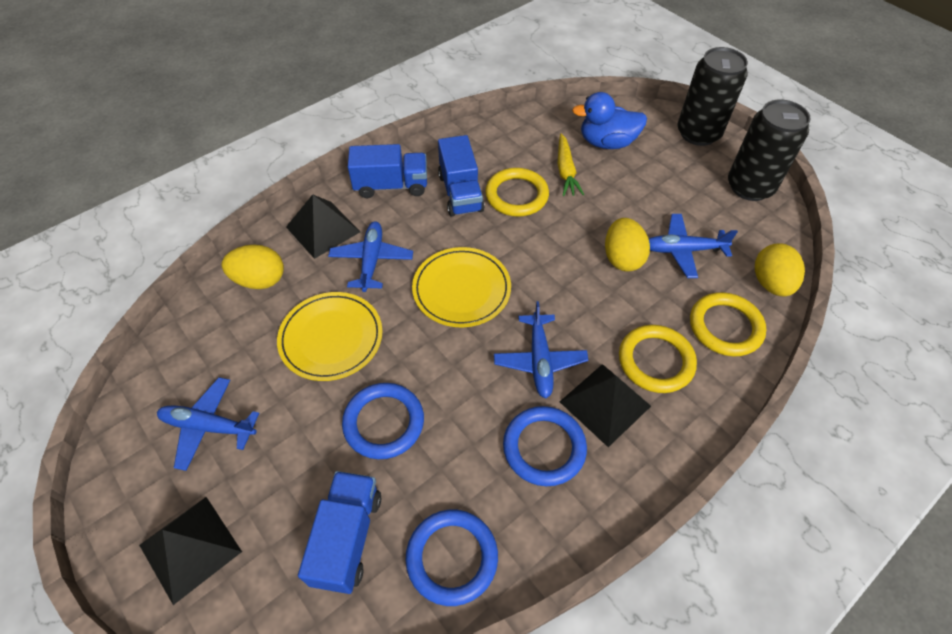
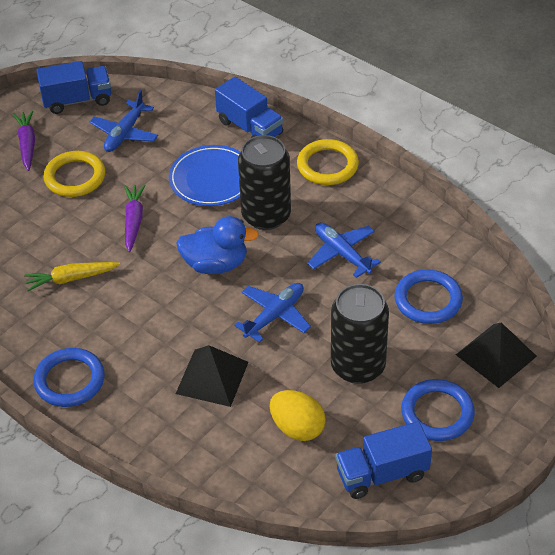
black pyramid: [139,497,242,605] [286,194,360,259] [560,364,651,447] = 3 -> [176,345,249,407] [456,322,537,388] = 2
blue plane: [157,377,259,471] [328,221,413,292] [494,301,588,398] [649,214,738,278] = 4 -> [90,90,158,152] [234,283,311,343] [307,223,381,278] = 3
blue plate: none = 0 -> [168,145,241,206] = 1
purple carrot: none = 0 -> [13,111,35,171] [124,184,146,252] = 2
yellow egg: [222,245,284,289] [605,218,650,272] [755,243,805,296] = 3 -> [270,390,326,441] = 1
yellow plate: [277,292,383,381] [412,247,511,327] = 2 -> none = 0
yellow ring: [485,168,549,217] [619,325,697,393] [690,292,766,356] = 3 -> [43,151,105,197] [297,139,359,185] = 2

